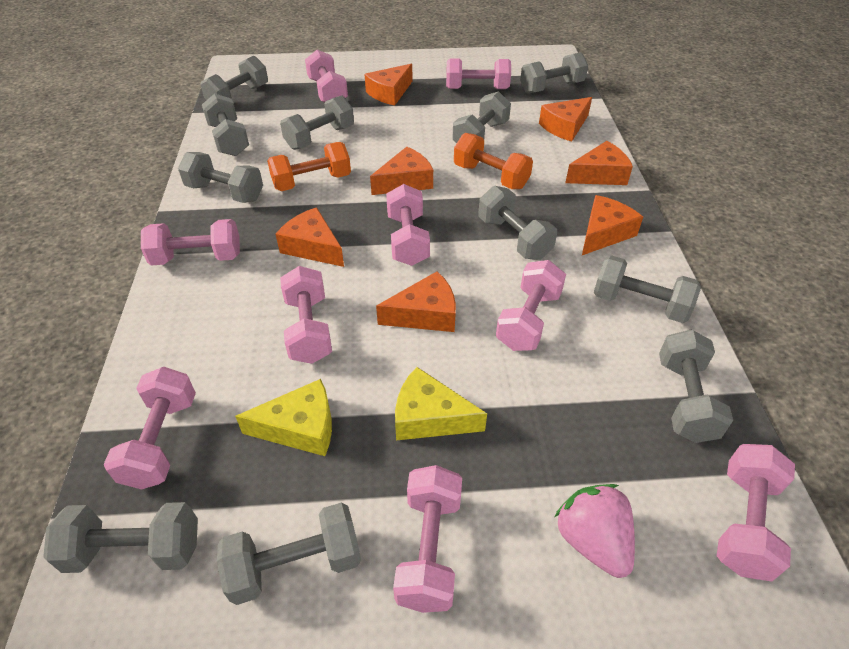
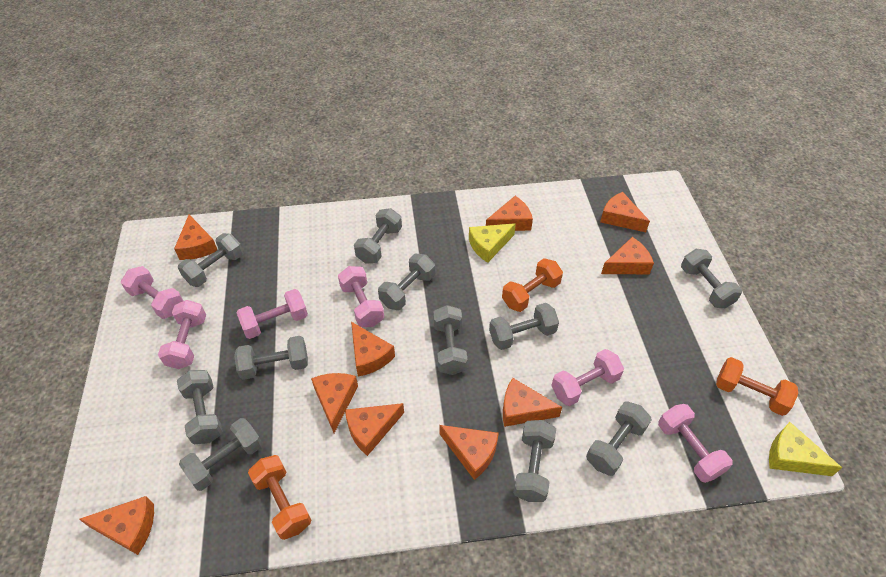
orange cheese: [276,207,344,267] [365,64,413,105] [370,147,433,195] [376,271,456,332] [539,97,592,141] [565,141,633,185] [582,195,643,255] = 7 -> [79,496,154,555] [174,215,217,260] [311,373,358,433] [345,403,404,456] [351,322,395,376] [439,425,499,480] [486,196,533,231] [503,378,562,427] [600,192,650,232] [601,237,654,274] = 10
orange dumbbell: [267,142,351,191] [454,133,533,189] = 2 -> [248,455,311,540] [502,258,563,312] [716,357,798,416] = 3
pink dumbbell: [104,367,196,489] [141,219,240,265] [280,266,332,364] [305,50,348,102] [386,184,430,266] [393,465,462,613] [446,58,511,89] [496,260,566,351] [717,444,795,582] = 9 -> [121,266,183,319] [158,300,206,369] [237,289,308,339] [338,266,384,327] [551,349,624,406] [658,404,733,483] = 6
pink strawberry: [555,484,635,578] = 1 -> none = 0

